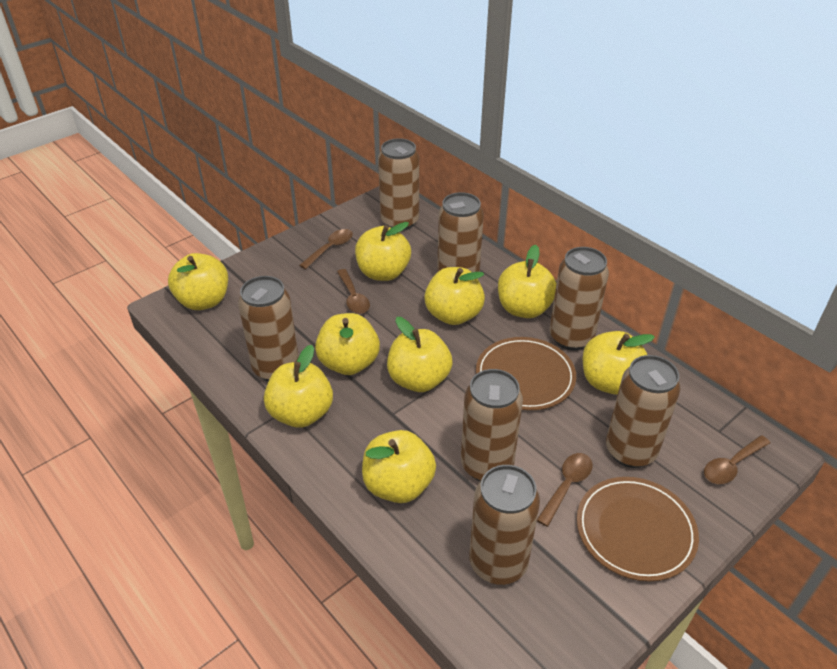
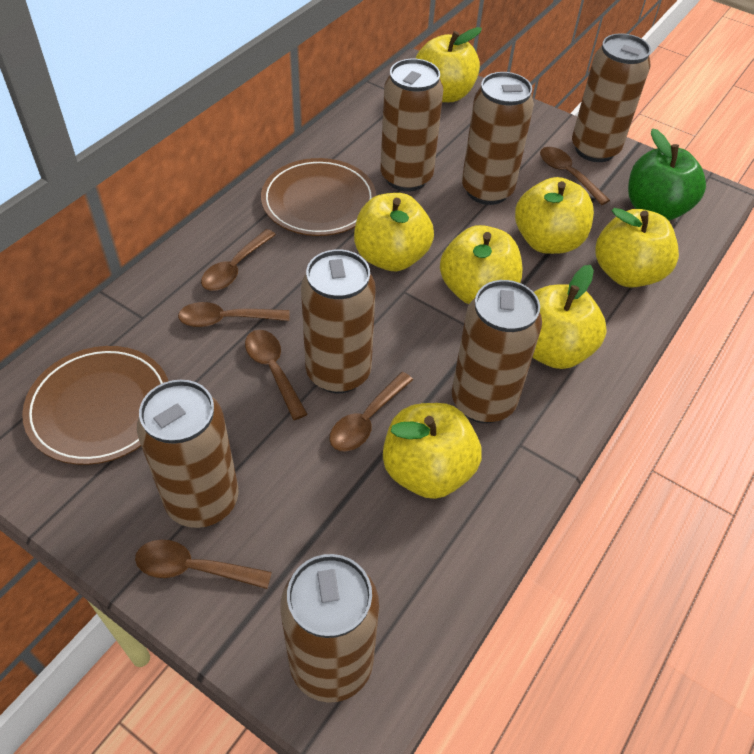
brown spoon: [299,229,353,269] [337,269,370,314] [537,453,593,527] [704,435,770,484] = 4 -> [135,540,272,589] [178,302,290,327] [201,229,276,291] [245,330,308,420] [329,372,413,451] [540,147,610,205] = 6
green apple: none = 0 -> [628,128,706,221] = 1
yellow apple: [168,253,228,310] [264,345,333,428] [315,313,380,375] [355,222,411,281] [362,430,436,503] [387,317,453,392] [424,267,485,325] [498,245,557,318] [583,331,655,395] = 9 -> [354,193,434,271] [383,403,482,499] [416,27,482,102] [440,225,523,304] [515,177,594,254] [532,265,607,369] [595,208,679,288] = 7

